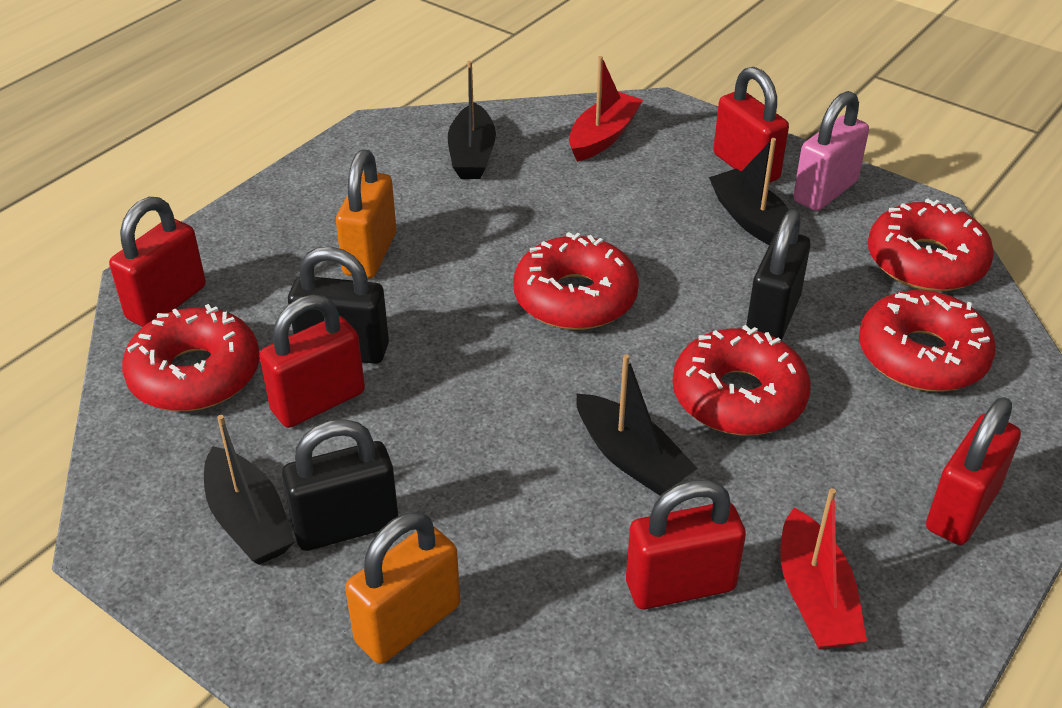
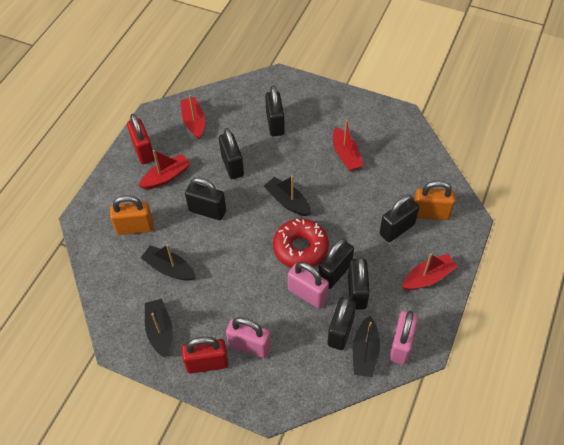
black padlock: [282,419,398,551] [288,247,389,364] [746,210,811,340] = 3 -> [185,177,226,220] [219,128,244,179] [265,86,285,137] [318,239,354,289] [327,297,356,350] [348,257,370,310] [379,195,419,242] = 7
pink padlock: [793,91,869,211] = 1 -> [226,317,271,358] [288,262,329,308] [389,311,418,364] = 3
red boat: [569,56,643,162] [780,488,867,649] = 2 -> [139,150,191,189] [181,95,205,140] [333,120,364,171] [402,253,458,290] = 4
red donut: [122,304,260,411] [513,232,639,330] [673,325,811,436] [859,290,996,392] [868,198,994,292] = 5 -> [273,219,329,268] = 1
red padlock: [109,197,206,327] [259,295,365,428] [626,479,746,609] [713,67,789,183] [926,397,1021,545] = 5 -> [127,114,155,164] [182,337,229,374] = 2

